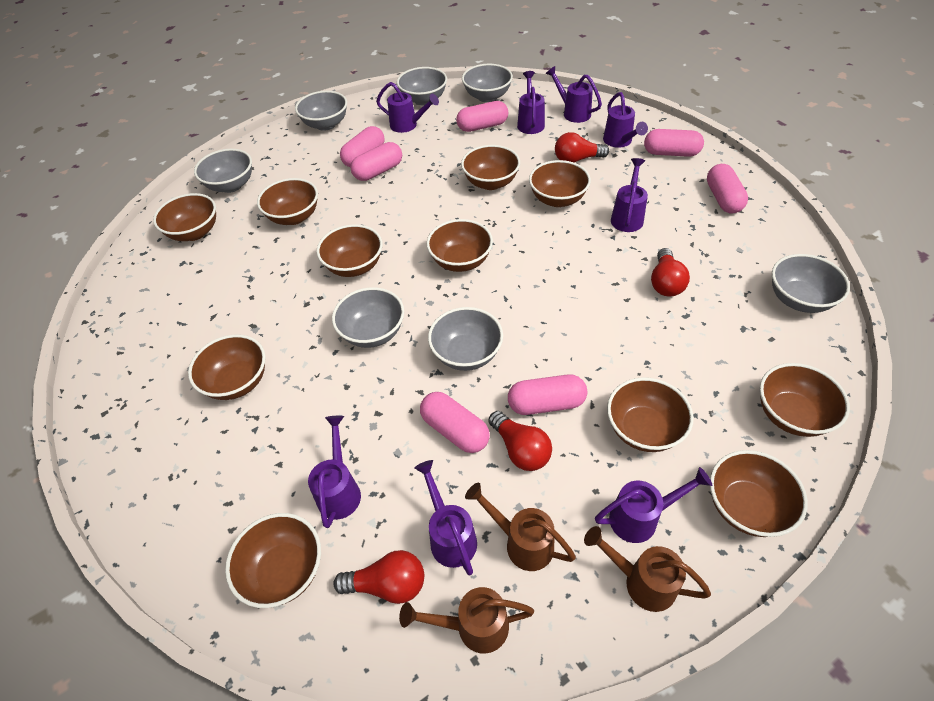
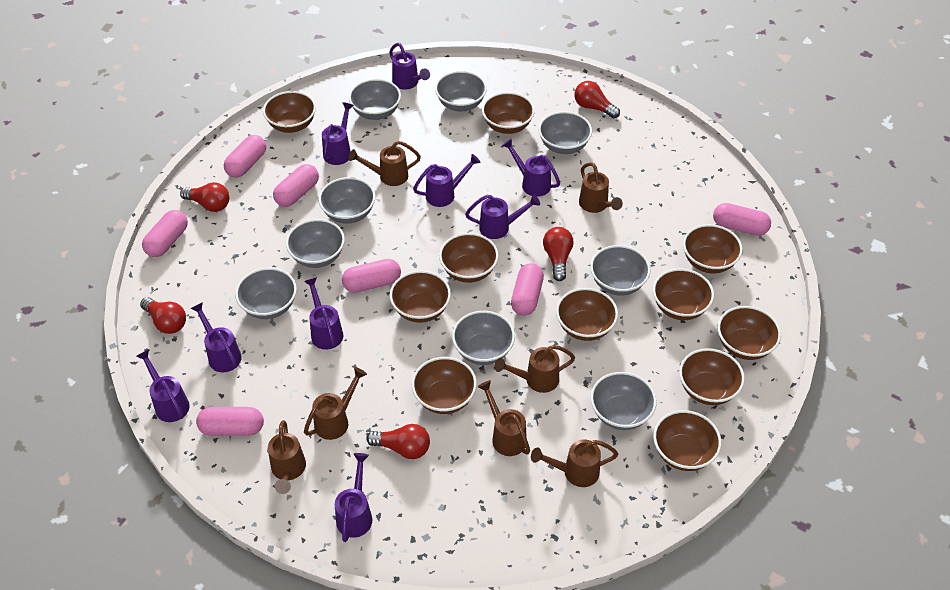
brown watering can: [399,587,534,654] [465,483,576,571] [584,526,711,612] = 3 -> [268,420,306,494] [304,367,367,440] [348,141,421,186] [477,380,530,456] [495,345,575,393] [531,440,618,487] [579,162,623,213] = 7
grey bowl: [194,149,252,193] [295,91,347,131] [332,287,404,348] [397,67,447,105] [428,307,503,371] [462,64,513,102] [772,254,850,313] = 7 -> [235,268,297,319] [286,219,345,268] [318,177,376,224] [349,79,401,120] [435,71,487,112] [452,311,515,365] [538,111,592,154] [590,245,651,296] [590,372,657,430] = 9
purple watering can: [308,416,361,528] [376,82,439,133] [414,460,477,575] [517,71,545,134] [545,66,602,123] [595,467,712,543] [603,92,648,148] [611,158,648,232] = 8 -> [136,349,190,422] [190,302,242,372] [304,277,343,350] [322,102,354,165] [335,453,372,542] [389,43,430,90] [413,154,481,207] [465,194,540,239] [502,139,560,197] = 9
red light bulb: [333,550,424,604] [488,411,552,471] [555,132,609,163] [651,248,690,296] = 4 -> [140,297,186,334] [180,182,229,212] [366,424,430,459] [543,227,574,281] [574,81,620,118] = 5

